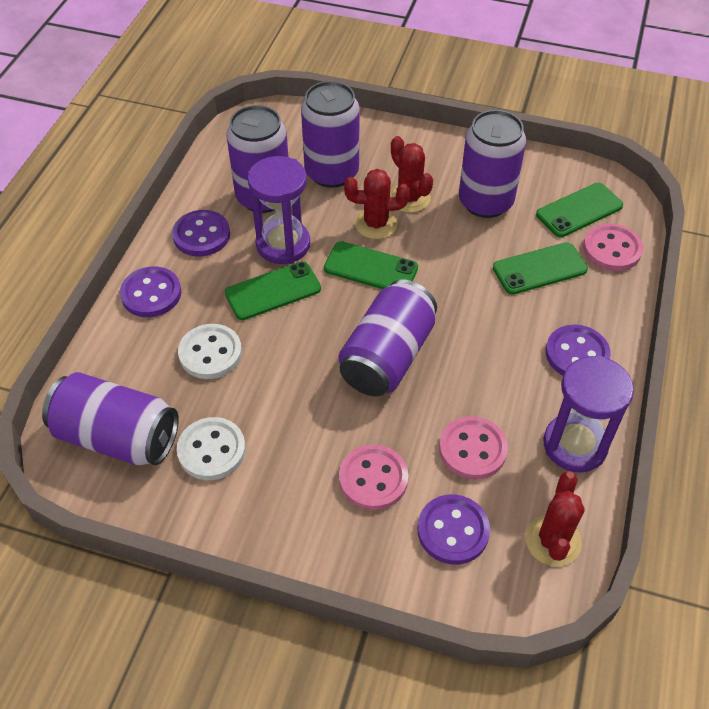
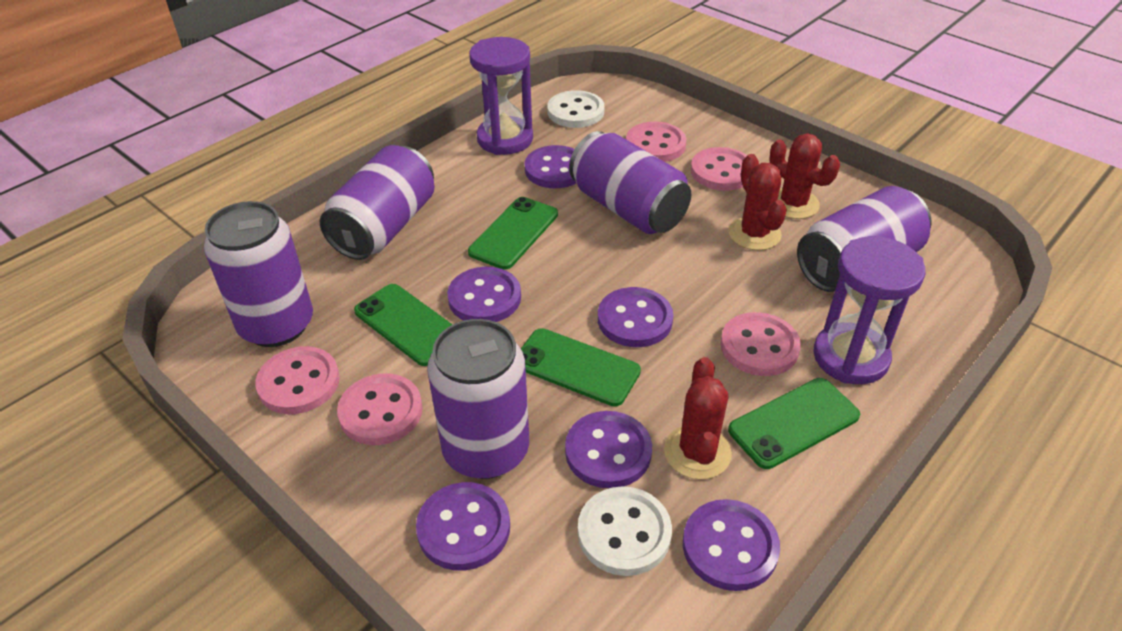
pink button: [339,445,408,510] [439,416,508,479] [583,224,643,271] = 3 -> [255,346,340,414] [337,374,423,445] [626,122,686,162] [691,147,747,191] [721,312,801,376] = 5
purple button: [120,266,181,317] [172,210,230,256] [417,495,490,564] [546,325,611,375] = 4 -> [416,482,510,571] [447,267,521,322] [525,145,576,188] [565,411,652,488] [598,287,673,347] [683,499,780,591] = 6

